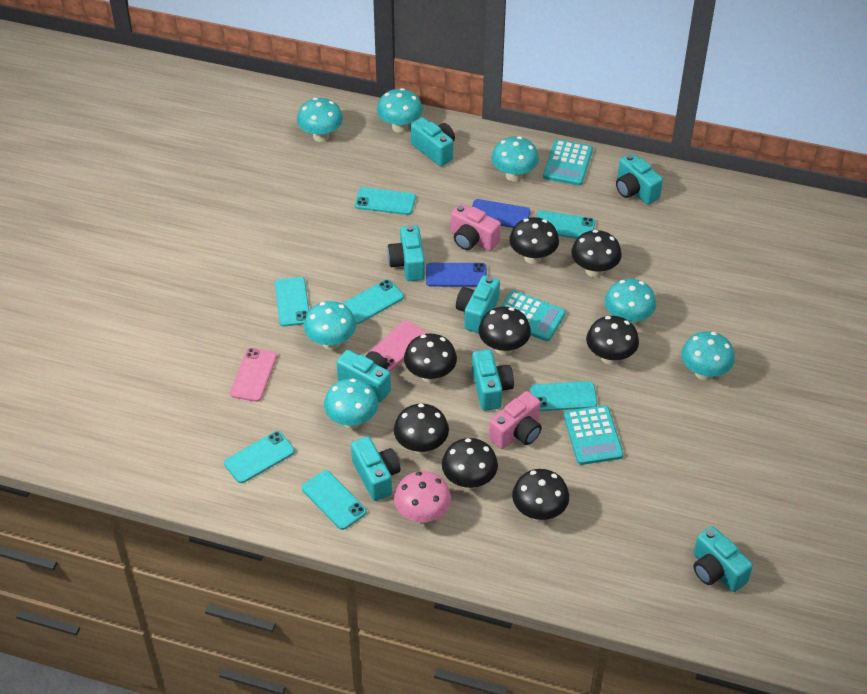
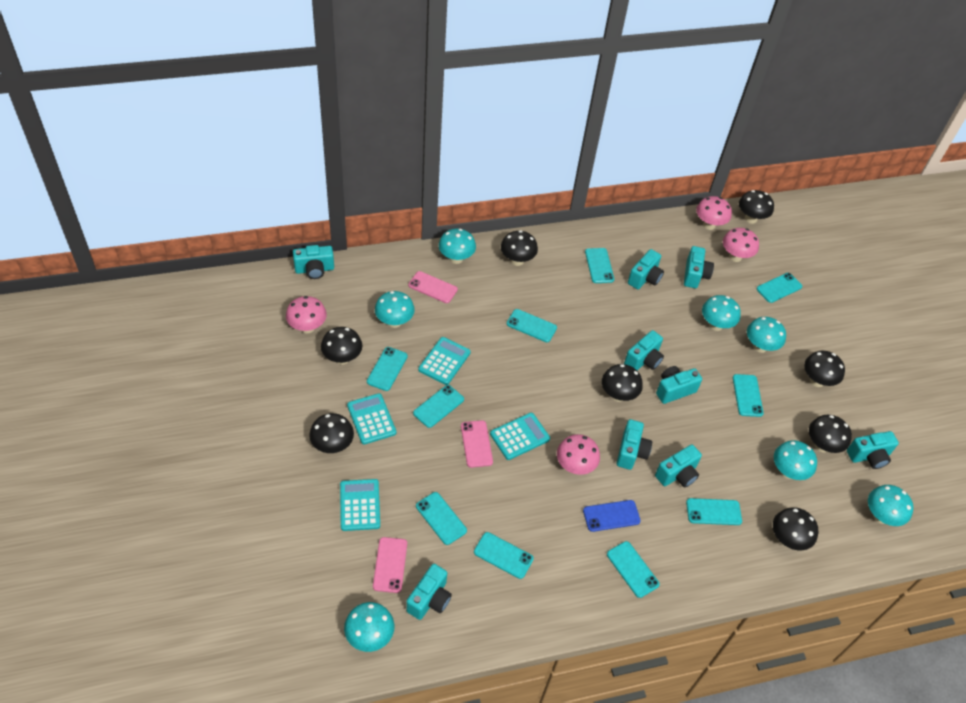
blue phone: [426,263,487,287] [472,199,531,228] = 2 -> [583,500,641,532] = 1
pink camera: [451,203,501,251] [489,391,542,449] = 2 -> none = 0
pink mushroom: [394,471,451,523] = 1 -> [286,296,327,333] [557,434,600,475] [696,196,732,230] [723,228,759,262] = 4
pink phone: [230,348,277,402] [367,320,427,371] = 2 -> [373,537,407,593] [408,271,458,303] [461,420,493,468] = 3
turquoise calculator: [501,290,566,341] [543,139,593,186] [564,405,623,465] = 3 -> [340,479,380,531] [347,393,396,445] [418,337,471,385] [490,413,550,460] = 4
turquoise camera: [337,350,391,402] [351,436,400,501] [387,225,425,281] [411,117,455,166] [456,275,500,333] [472,349,514,411] [616,153,663,205] [694,526,753,592] = 8 -> [293,245,334,279] [406,564,452,620] [617,419,652,470] [624,330,664,370] [628,249,664,289] [655,444,702,487] [656,366,702,404] [684,246,714,288] [847,431,899,469] = 9
turquoise phone: [224,431,295,483] [275,277,309,326] [302,470,367,530] [342,279,404,324] [355,187,416,215] [530,381,598,411] [536,210,595,239] = 7 -> [367,347,408,391] [413,385,464,428] [416,492,467,545] [474,532,534,579] [507,309,557,342] [585,248,614,283] [607,541,660,598] [686,498,742,525] [733,374,764,417] [757,273,803,303] = 10

